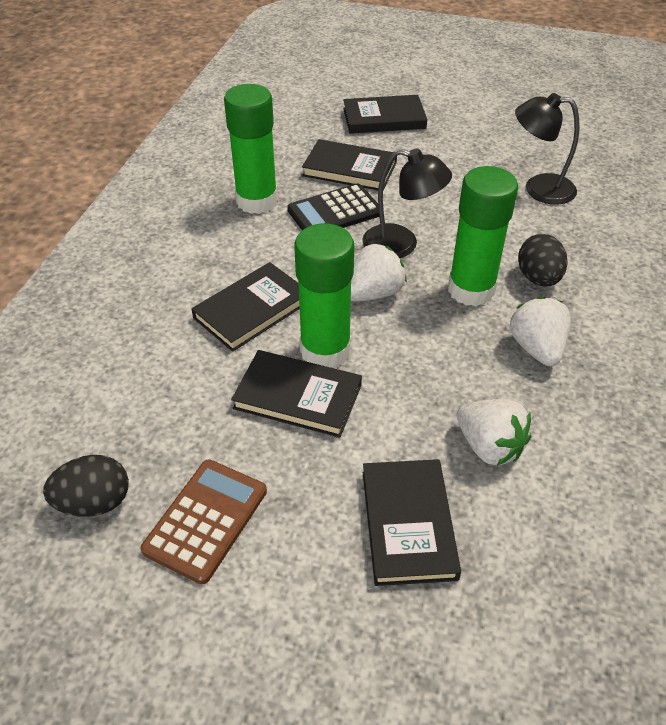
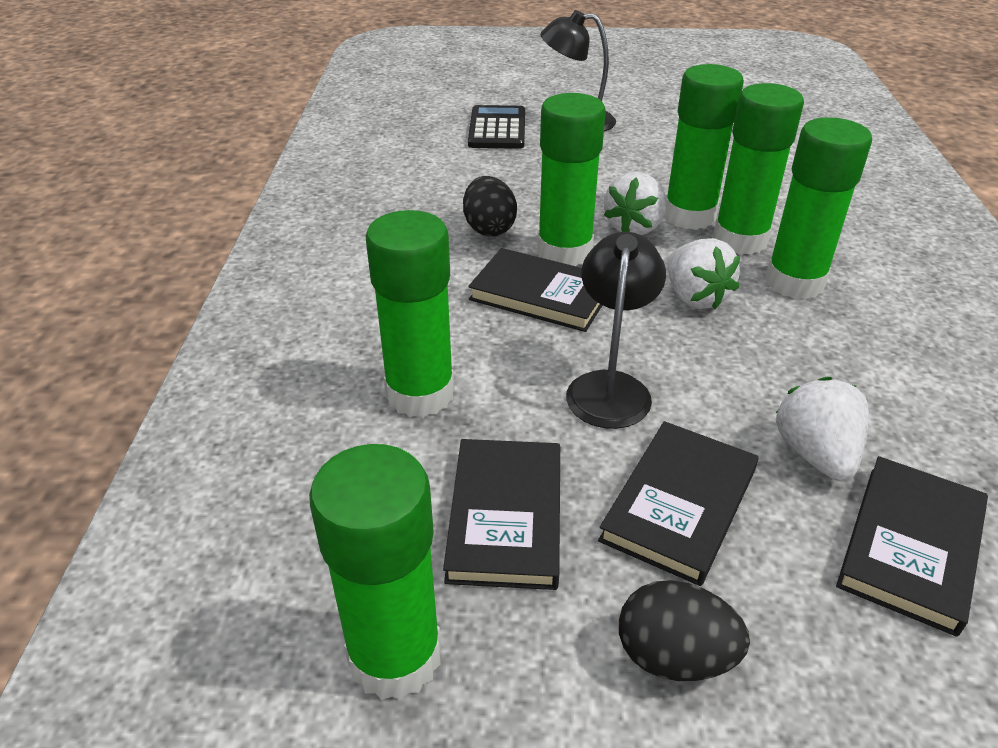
black book: [191,262,300,352] [231,350,362,438] [302,139,397,191] [343,95,427,134] [363,459,461,586] = 5 -> [443,439,560,590] [468,248,603,332] [598,421,758,586] [836,456,988,637] = 4
brown calculator: [141,459,267,584] = 1 -> none = 0
green glue stick: [224,84,278,214] [294,223,354,368] [448,166,518,306] = 3 -> [309,444,441,700] [366,210,454,418] [537,93,606,266] [664,64,744,230] [713,83,804,255] [765,117,872,299] = 6

